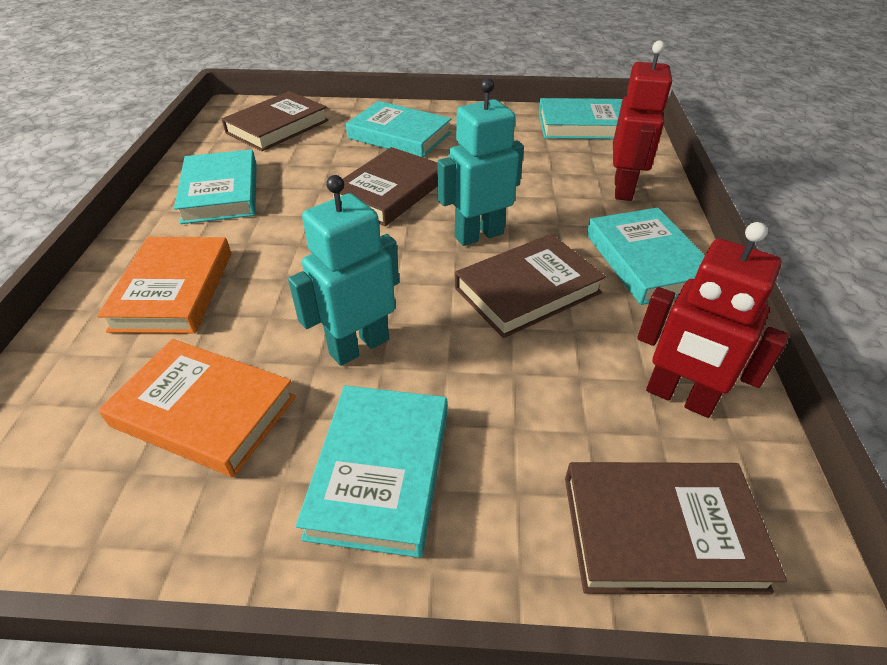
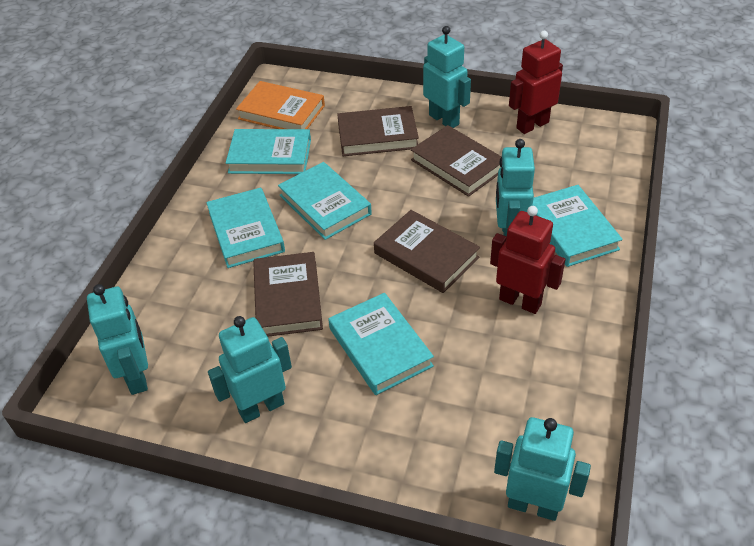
orange book: [97,237,231,334] [98,339,296,477] = 2 -> [236,81,325,129] = 1
turquoise robot: [288,175,399,366] [437,78,524,246] = 2 -> [87,284,148,395] [208,316,292,423] [423,26,471,128] [494,417,591,521] [496,139,535,237] = 5

